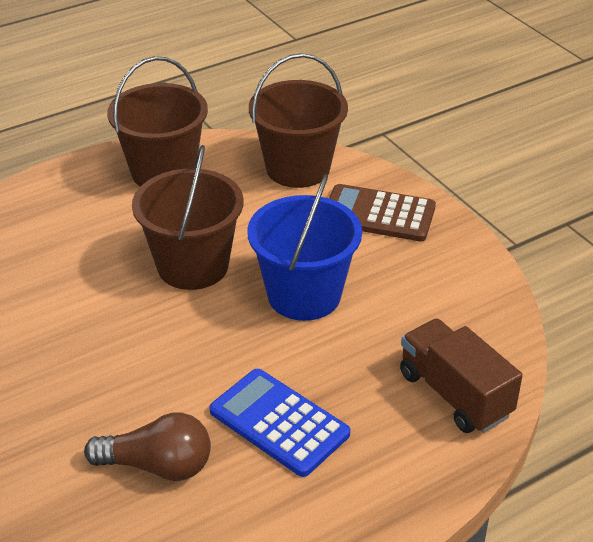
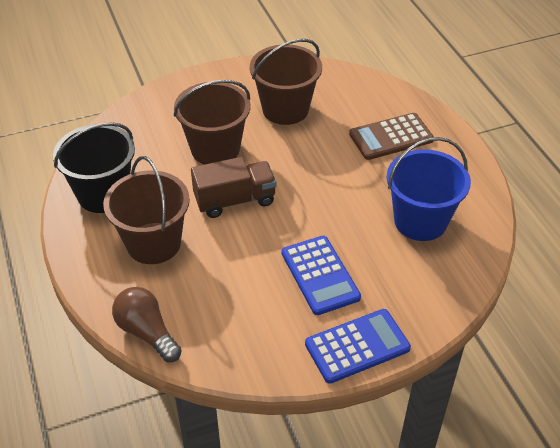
black bucket: none = 0 -> [53,122,135,213] = 1
blue calculator: [210,369,350,477] = 1 -> [282,236,361,315] [305,309,411,384] = 2

